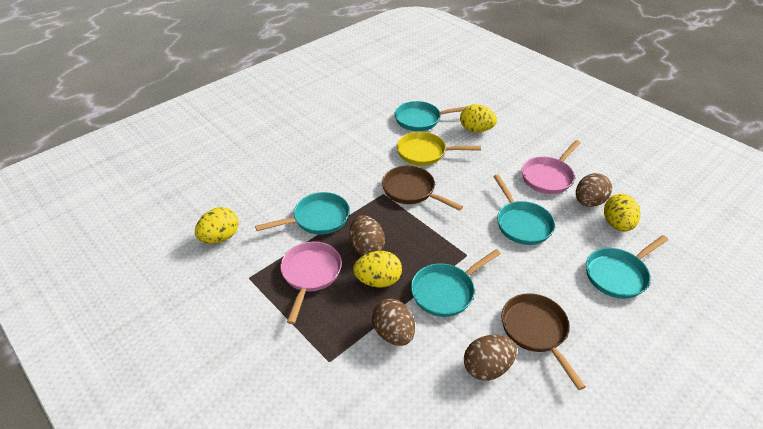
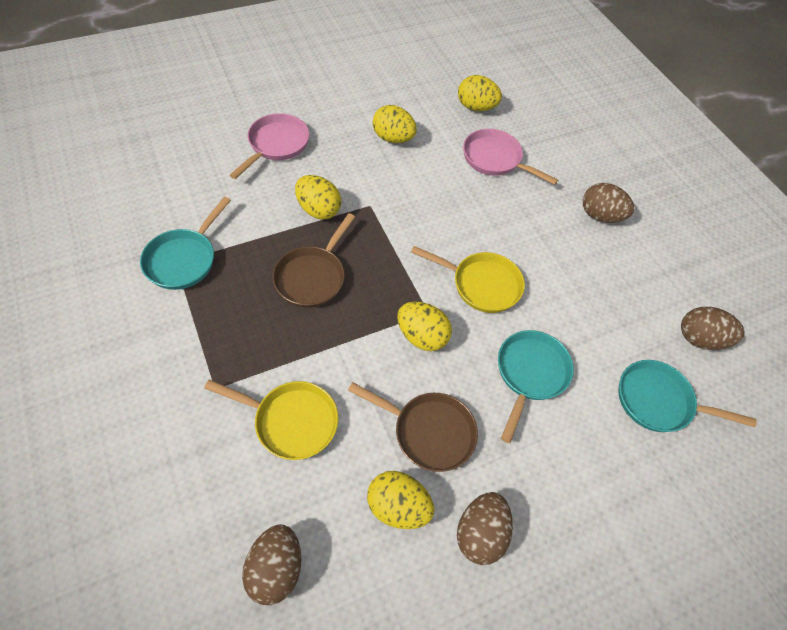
turquoise pan: [255,192,350,235] [395,101,466,131] [411,249,501,317] [493,174,555,245] [586,235,668,299] = 5 -> [140,196,231,290] [498,330,574,443] [618,360,757,432] = 3
yellow egg: [195,207,239,244] [353,251,402,287] [460,104,497,132] [604,194,640,232] = 4 -> [295,175,341,220] [367,471,434,529] [372,105,417,143] [397,302,452,351] [458,75,502,111] = 5
yellow pan: [397,132,481,166] = 1 -> [204,380,338,460] [411,246,525,313] = 2

